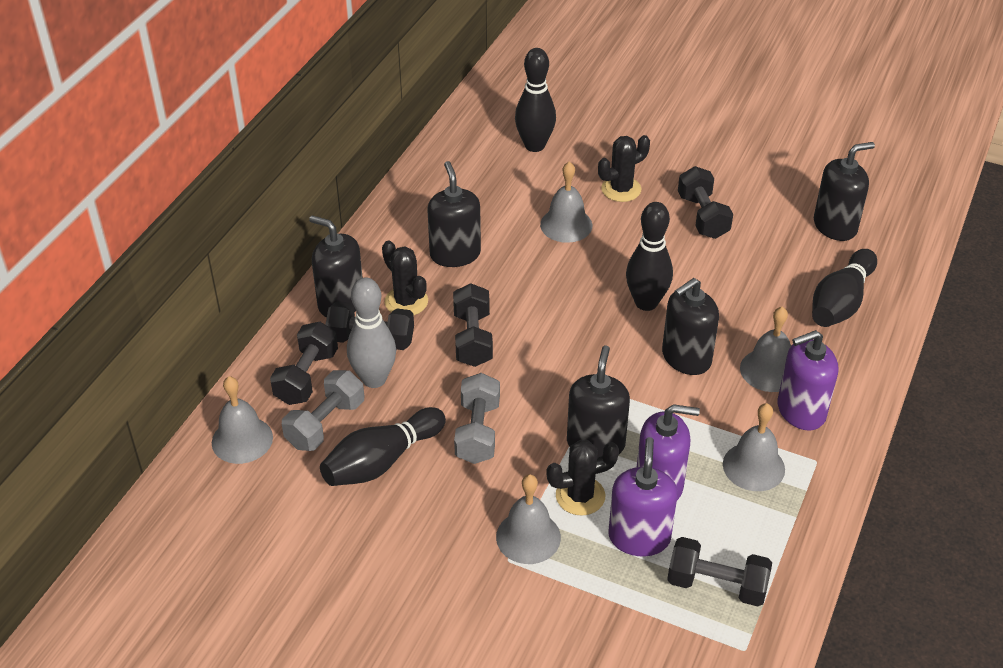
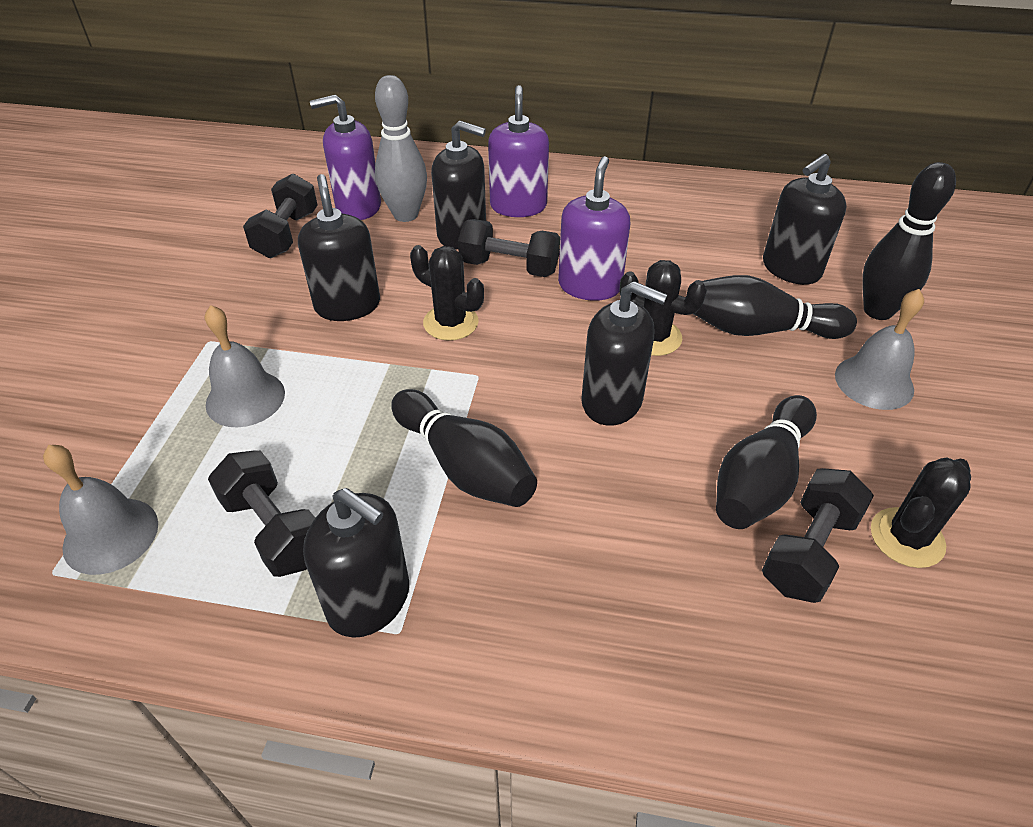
black dumbbell: [270,322,338,405] [325,301,414,350] [453,283,493,367] [667,537,772,606] [678,166,733,239] = 5 -> [208,450,315,577] [243,173,317,258] [458,219,560,277] [762,468,874,603] = 4
grey bell: [212,376,273,464] [496,474,561,564] [540,162,592,243] [723,403,785,491] [740,307,791,392] = 5 -> [43,445,158,575] [205,305,285,427] [835,289,924,410] = 3
grey dumbbell: [282,370,364,451] [454,373,500,464] = 2 -> none = 0

